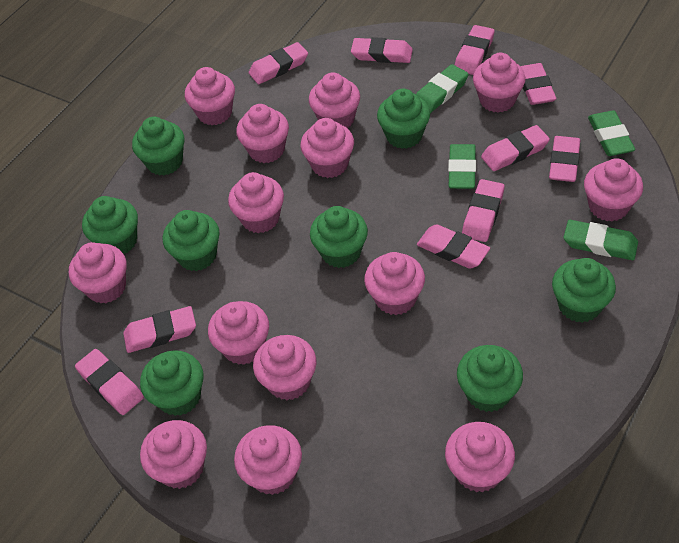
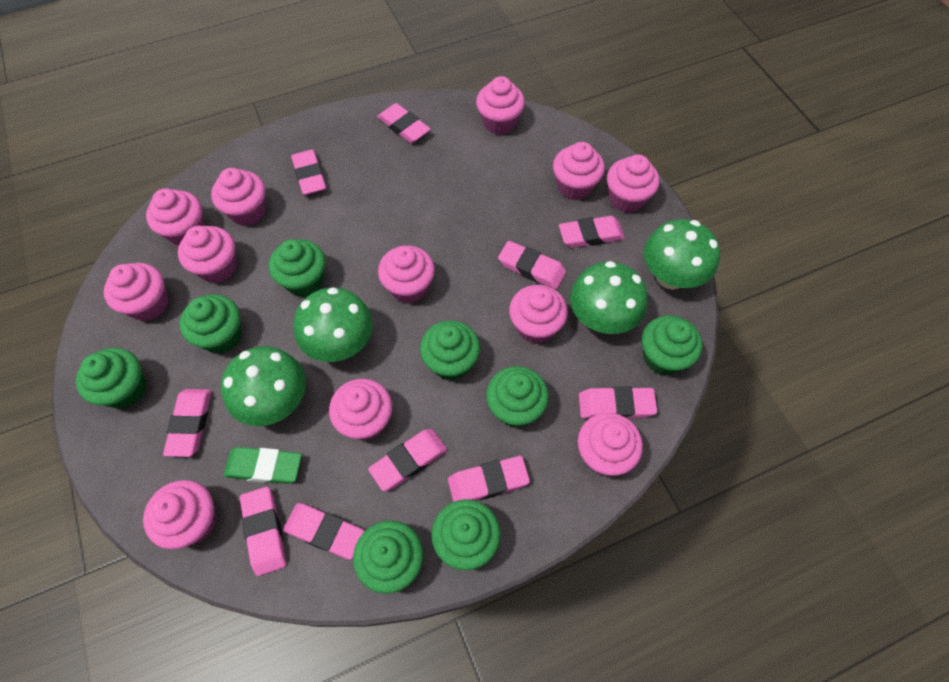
green eraser: [416,64,469,113] [448,144,476,189] [564,220,638,260] [588,111,635,156] = 4 -> [223,447,302,484] = 1
green mushroom: none = 0 -> [221,346,306,426] [293,287,373,362] [570,261,648,334] [644,219,720,290] = 4
pink cupcake: [69,242,127,303] [140,420,207,489] [185,67,235,125] [208,301,269,365] [228,172,284,233] [234,425,302,495] [236,104,289,163] [253,335,316,400] [300,118,354,178] [309,73,360,129] [364,252,425,315] [445,422,515,492] [473,53,526,113] [584,158,643,221] = 14 -> [104,263,168,321] [143,480,217,549] [146,188,204,245] [178,226,237,283] [211,168,266,226] [329,379,392,440] [378,245,435,303] [476,76,525,135] [509,285,568,343] [553,142,605,200] [578,413,643,476] [607,155,660,213] = 12

